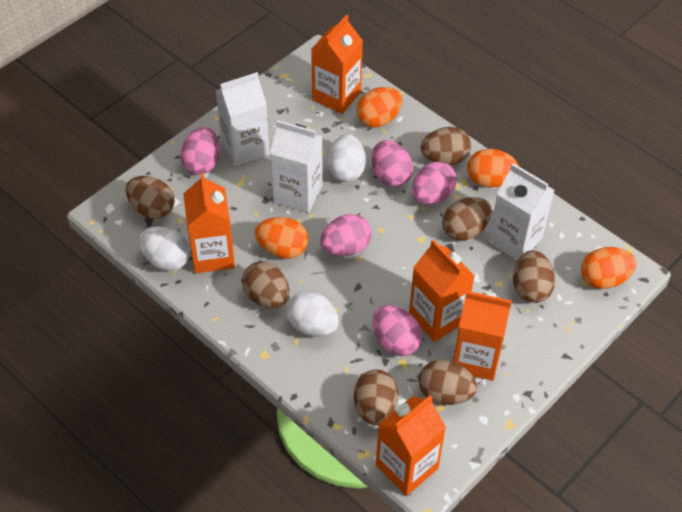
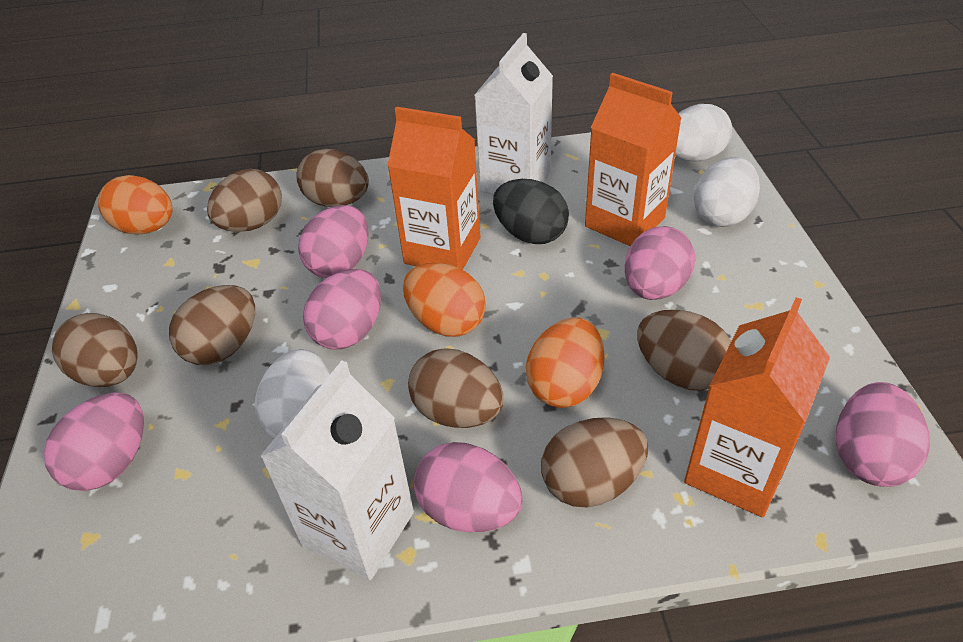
black egg: none = 0 -> [493,179,569,244] = 1
orange carton: [183,173,235,273] [311,15,363,114] [376,395,446,496] [409,239,474,342] [453,291,512,381] = 5 -> [387,107,480,270] [585,73,682,246] [684,297,830,517] = 3
orange egg: [255,217,308,259] [356,87,403,128] [467,149,519,188] [581,247,636,289] = 4 -> [98,175,172,234] [403,263,486,337] [526,318,604,408] = 3
pink egg: [180,127,220,175] [320,214,372,256] [371,140,413,187] [372,305,422,356] [412,162,457,204] = 5 -> [44,392,144,491] [298,205,368,278] [303,269,381,350] [414,442,523,532] [625,226,695,300] [836,382,930,487] = 6
white carton: [215,72,269,166] [270,120,323,213] [488,163,554,261] = 3 -> [260,361,414,580] [474,33,553,194] = 2

